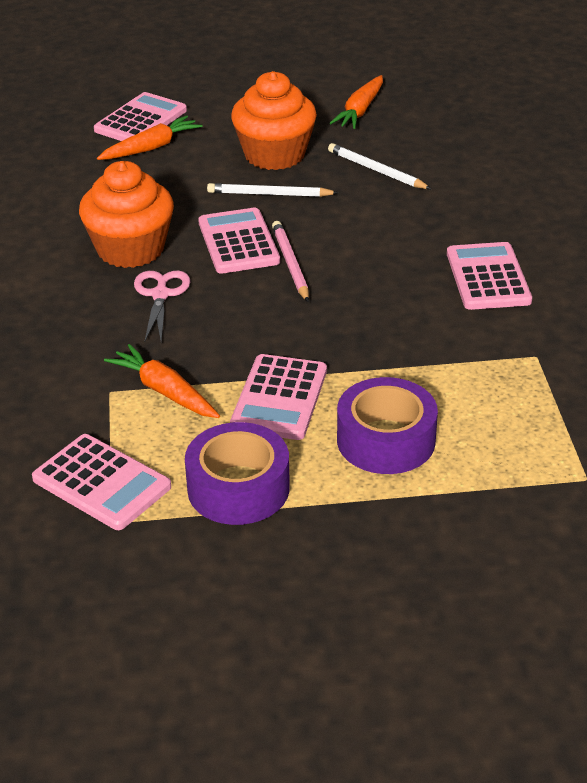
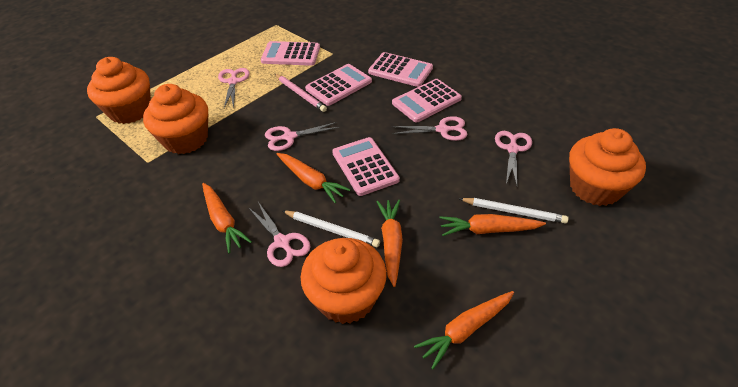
orange carrot: [97,116,203,160] [104,344,220,418] [330,75,383,129] = 3 -> [202,183,252,253] [277,153,351,203] [377,200,403,287] [414,291,514,370] [439,214,546,236] = 5
orange cupcake: [79,161,174,268] [231,71,317,170] = 2 -> [87,57,151,124] [143,84,208,154] [301,238,387,324] [569,128,646,206] = 4
pink scissors: [134,271,190,342] = 1 -> [218,68,250,109] [248,202,311,267] [265,122,340,151] [392,116,468,141] [495,131,532,186] = 5
purple tape: [185,422,290,525] [337,377,438,474] = 2 -> none = 0

